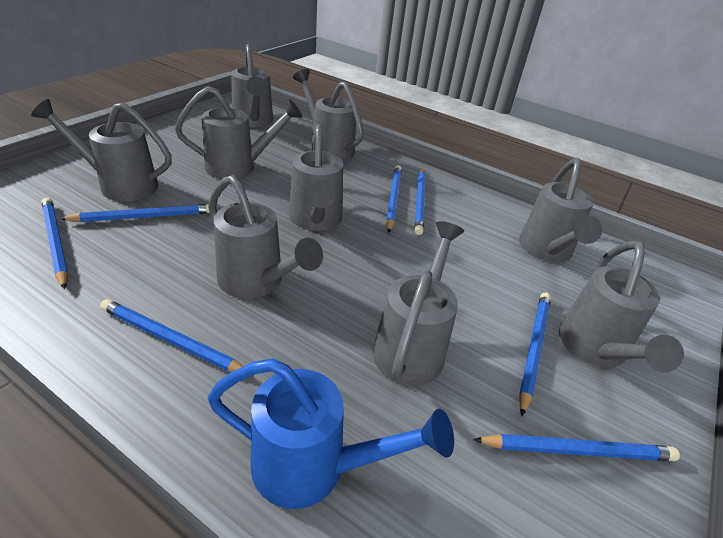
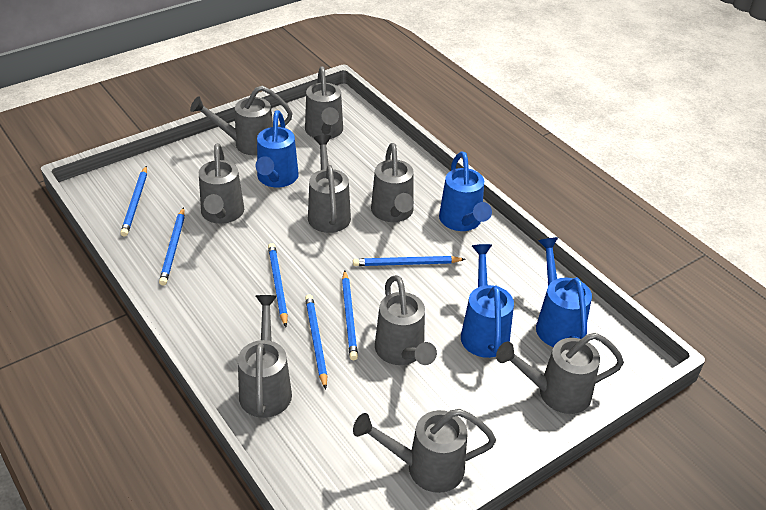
blue pencil: [42,198,68,289] [60,204,210,222] [100,299,243,372] [386,165,402,233] [415,168,426,235] [473,434,680,461] [519,293,551,416] = 7 -> [120,166,147,237] [159,207,185,286] [268,243,288,327] [305,294,327,390] [342,270,358,360] [353,256,466,266] = 6
blue watering can: [207,358,454,509] = 1 -> [256,110,299,187] [439,152,492,231] [461,244,514,358] [536,237,592,347] = 4

